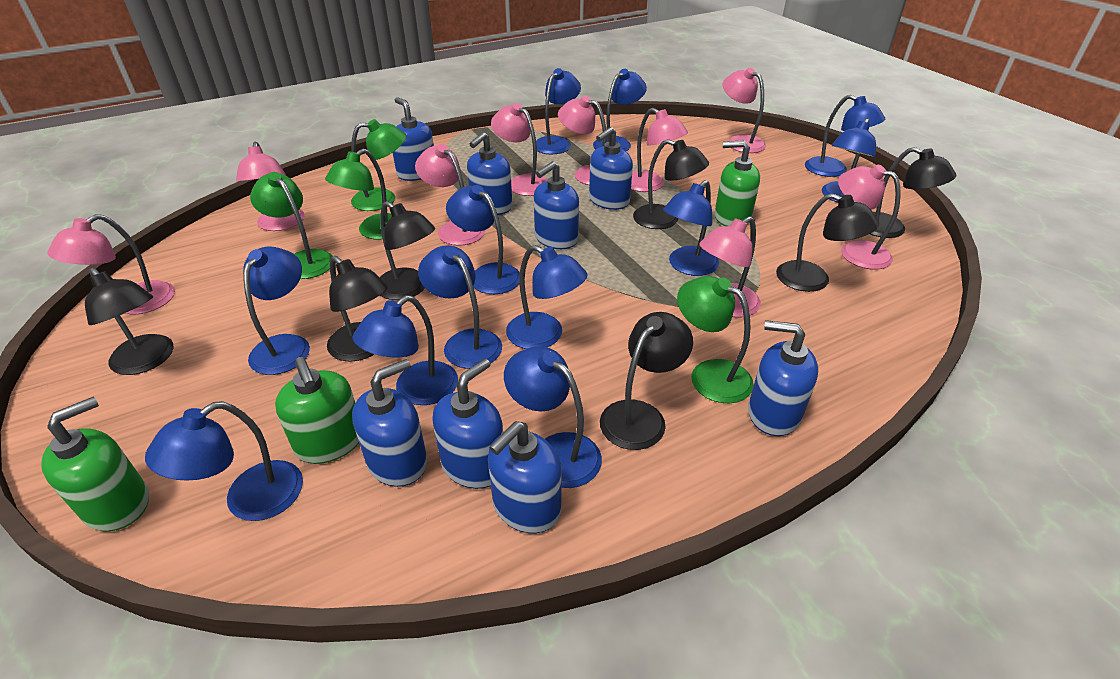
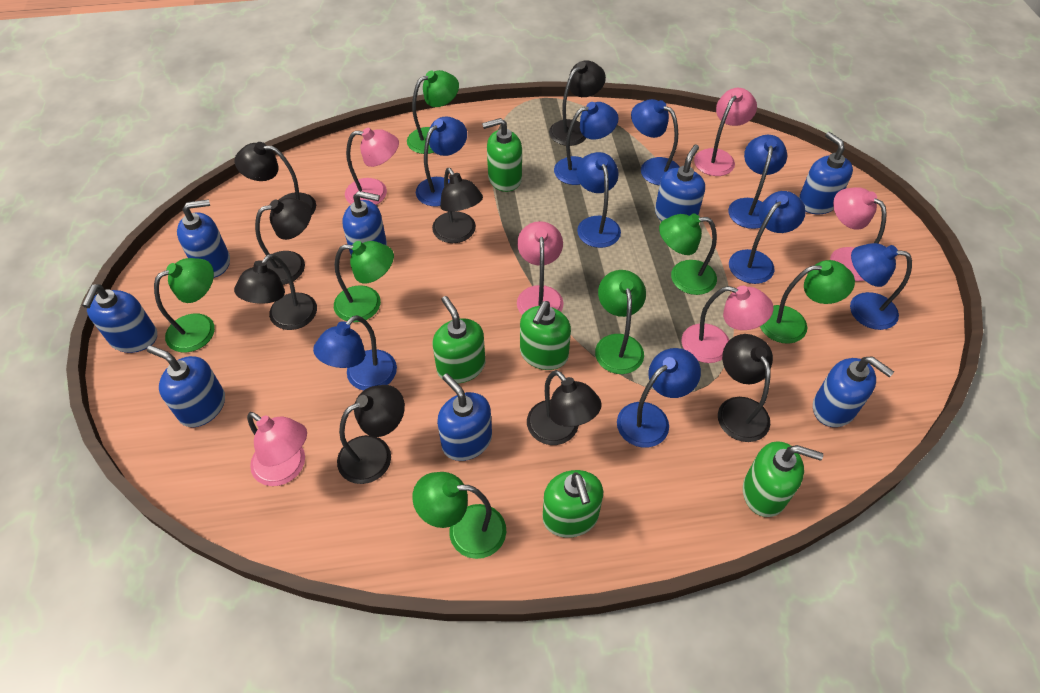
black lamp: [85,268,173,375] [327,256,388,362] [380,201,435,300] [600,312,693,450] [633,139,709,229] [776,194,879,292] [870,147,956,238] = 7 -> [234,142,316,214] [234,254,317,330] [255,198,312,285] [337,385,405,484] [432,168,483,243] [527,370,602,445] [549,60,606,146] [718,334,773,442] = 8
blue lamp: [145,401,303,521] [243,247,310,375] [353,295,458,405] [418,245,502,369] [446,185,520,294] [504,346,602,488] [506,245,588,349] [536,68,581,154] [593,69,647,151] [663,180,719,276] [805,95,885,177] [822,118,876,203] = 12 -> [313,315,397,391] [416,117,467,206] [554,102,618,185] [576,152,621,248] [617,348,701,448] [631,99,680,186] [728,135,787,229] [729,191,806,284] [850,243,912,330] = 9
green lamp: [250,172,333,279] [325,149,392,239] [351,119,406,211] [677,276,754,404] = 4 -> [154,258,215,352] [334,241,394,322] [407,70,459,154] [412,472,506,559] [595,270,646,374] [659,213,717,295] [760,260,855,344] = 7
green soap dispenser: [41,397,149,531] [275,357,359,464] [715,140,760,226] = 3 -> [433,296,485,383] [482,118,522,192] [520,301,571,370] [542,470,603,538] [743,441,823,517] = 5
pink lamp: [47,214,175,314] [236,142,305,231] [415,144,485,246] [491,103,548,196] [558,96,607,185] [631,108,688,192] [699,216,761,317] [723,68,766,153] [838,165,901,270] = 9 -> [247,412,307,486] [345,128,399,205] [517,221,564,315] [682,285,773,363] [694,88,757,176] [830,187,887,281] = 6

